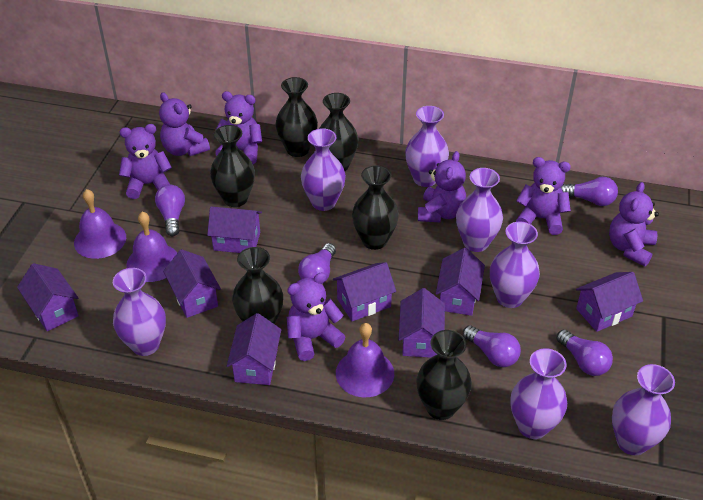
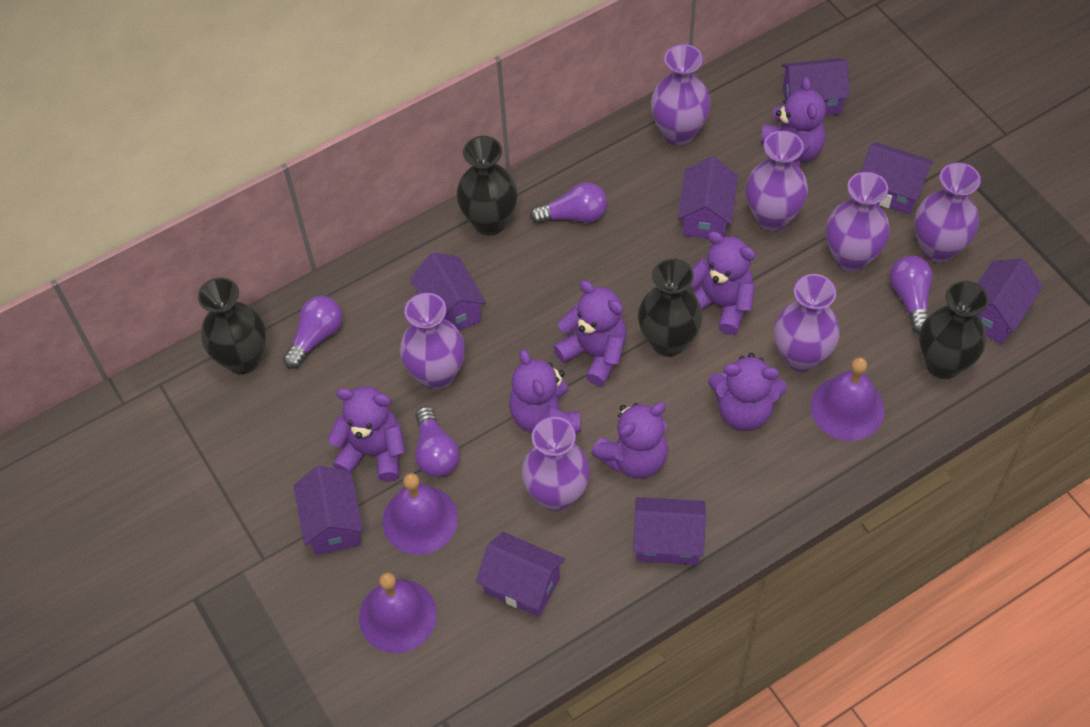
black vase: [210,125,255,207] [232,247,283,324] [275,77,318,157] [319,93,358,171] [352,165,399,250] [416,330,472,420] = 6 -> [198,277,266,374] [456,136,518,235] [638,259,703,357] [919,281,989,379] = 4
purple light bulb: [155,185,185,236] [298,243,336,284] [463,325,521,367] [556,329,613,376] [561,177,618,206] = 5 -> [283,296,342,369] [415,406,460,477] [530,182,607,224] [890,256,933,334] = 4

